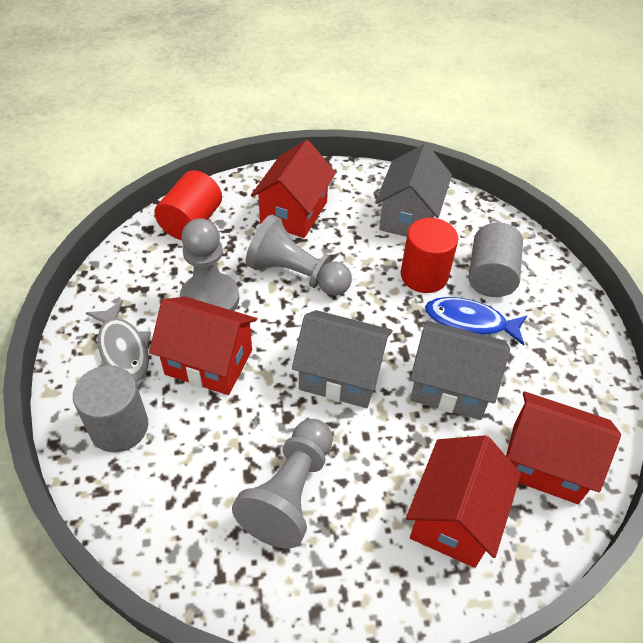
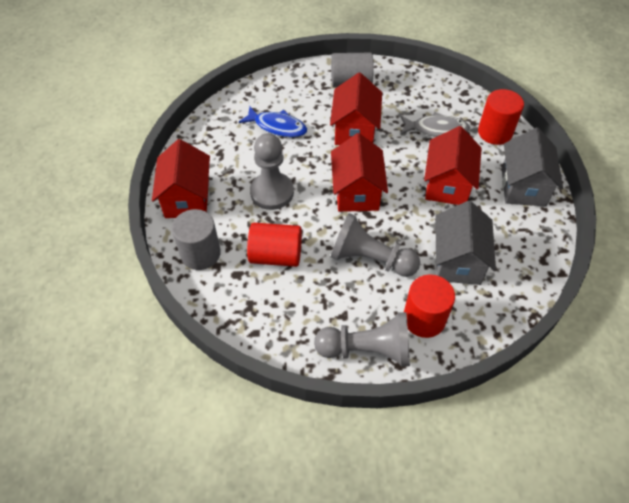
grey house: [292,310,392,408] [375,144,452,237] [410,321,510,420] = 3 -> [435,201,496,285] [502,127,563,207] = 2
red cylinder: [154,170,222,240] [401,218,459,293] = 2 -> [247,223,302,267] [404,274,455,338] [478,89,524,145] = 3

